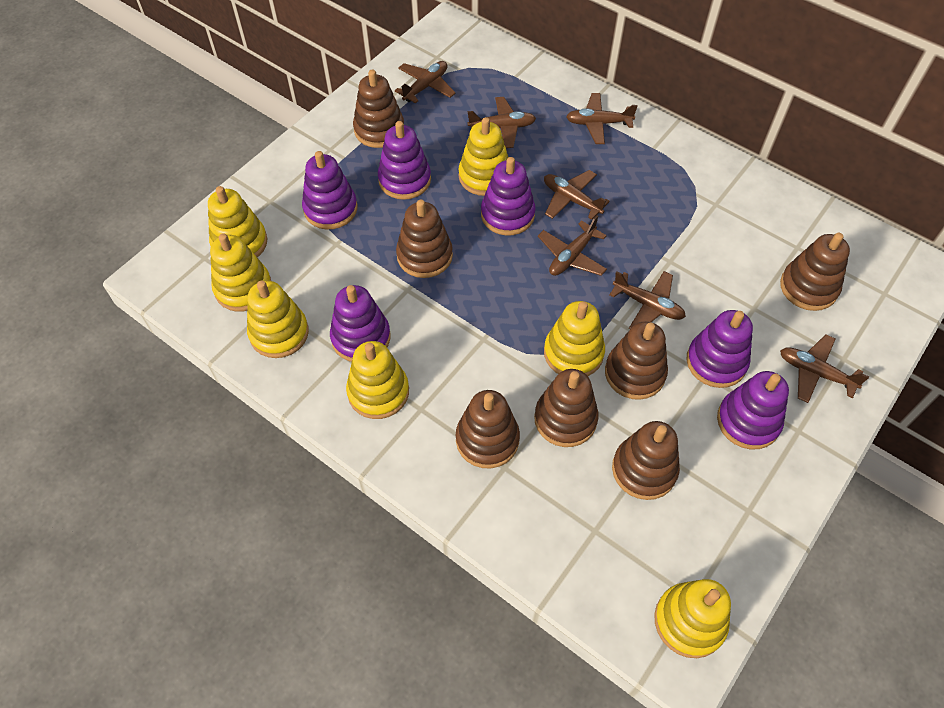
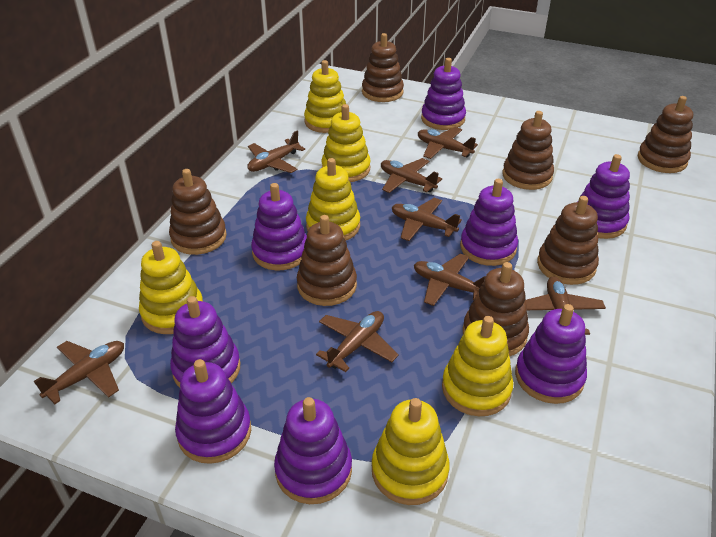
brown plane: [395,61,456,104] [467,97,536,148] [538,215,607,276] [544,170,610,220] [566,93,638,144] [609,271,686,329] [780,334,869,403] = 7 -> [34,341,124,404] [247,130,305,173] [316,311,399,372] [381,158,442,193] [392,198,462,241] [414,253,486,306] [418,127,478,159] [525,276,606,335] = 8
purple stacking toy: [302,151,357,230] [330,285,391,362] [378,121,431,200] [481,157,535,235] [686,310,753,388] [717,371,789,449] = 6 -> [170,296,241,387] [175,359,251,464] [251,183,307,270] [274,397,352,504] [421,58,466,130] [460,179,518,266] [515,304,587,404] [580,154,630,239] = 8
yellow stacking toy: [208,186,267,257] [210,233,271,312] [247,280,309,358] [346,341,409,419] [458,117,509,196] [544,301,605,376] [654,579,731,658] = 7 -> [139,241,203,334] [304,60,346,133] [306,158,360,240] [321,104,371,182] [372,398,450,505] [442,316,513,416] = 6

